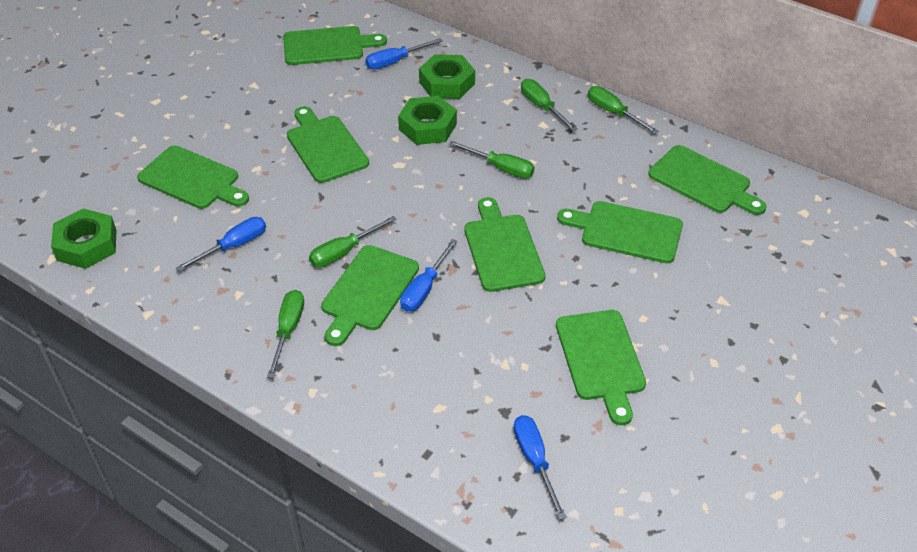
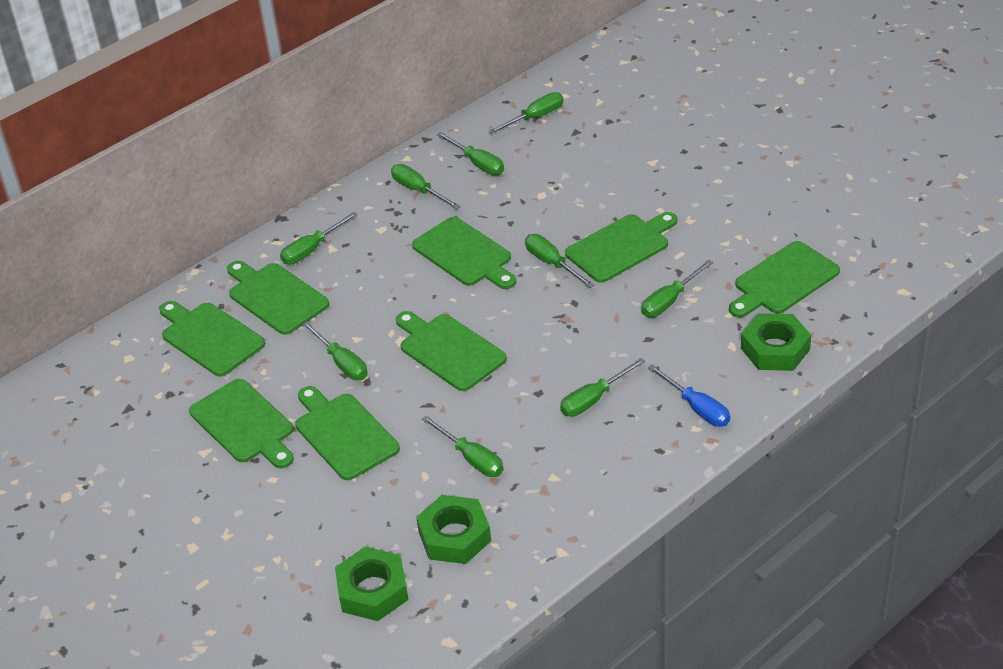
blue screwdriver: [176,217,266,271] [365,38,442,69] [400,239,458,312] [514,415,566,520] = 4 -> [648,364,730,427] = 1
green screwdriver: [267,290,304,378] [309,216,397,267] [449,141,534,178] [521,79,578,131] [588,86,659,134] = 5 -> [280,212,358,265] [302,321,368,380] [391,164,460,209] [422,415,504,477] [437,132,504,175] [488,92,564,134] [525,234,594,288] [560,358,646,417] [641,260,713,317] = 9

